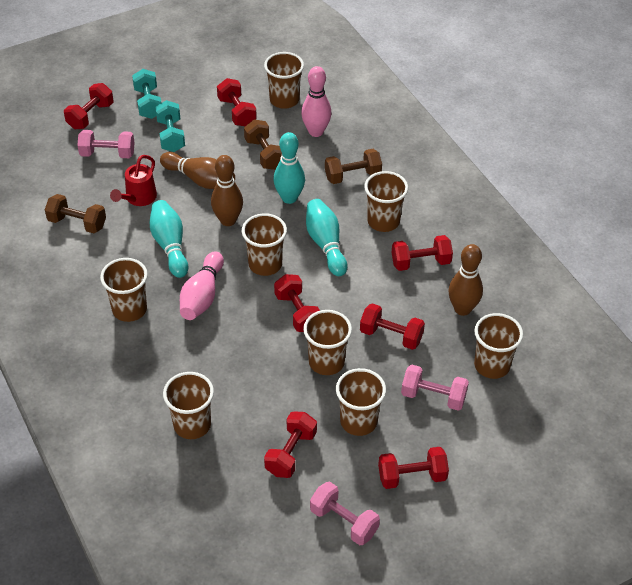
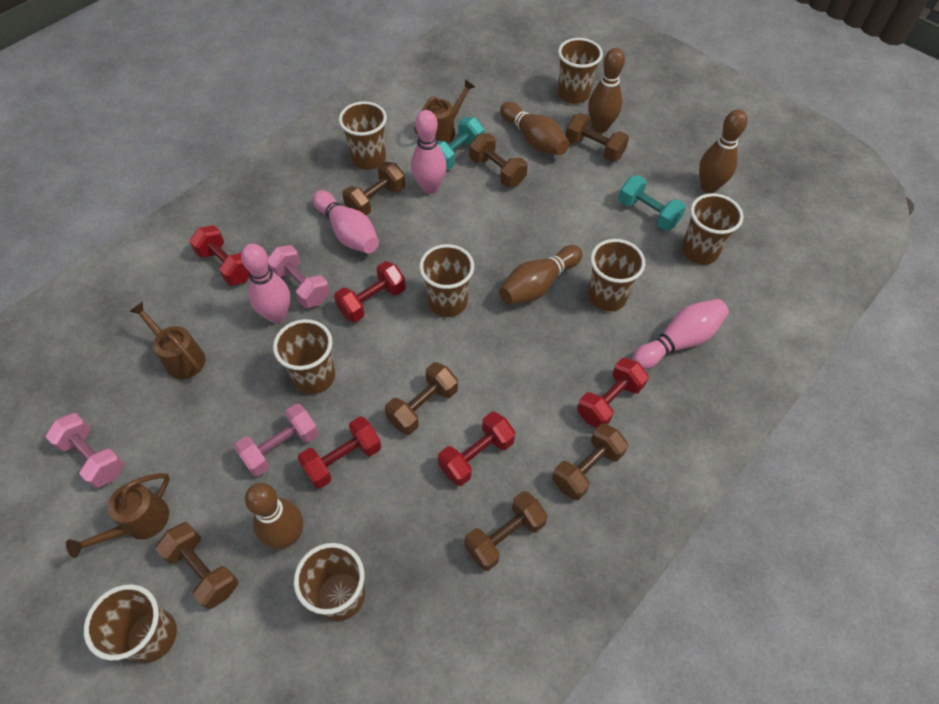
brown bowling pin: [160,152,235,189] [211,155,243,226] [448,244,483,316] = 3 -> [245,483,303,549] [499,245,583,305] [500,102,569,155] [588,48,625,133] [699,109,748,193] = 5
brown dumbbell: [45,194,106,233] [244,119,282,170] [325,149,382,184] = 3 -> [155,522,238,609] [342,162,405,215] [385,362,458,435] [464,491,548,571] [469,133,528,187] [552,423,628,500] [565,113,629,162] = 7
brown watering can: none = 0 -> [66,473,170,558] [129,302,205,379] [414,79,475,144] = 3
pink bowling pin: [180,251,224,320] [301,66,331,137] = 2 -> [241,244,290,323] [313,190,379,253] [411,110,447,194] [632,299,729,369] = 4
red dumbbell: [64,83,113,129] [217,78,257,126] [264,412,317,478] [274,274,320,332] [360,303,425,350] [378,447,449,489] [392,235,453,271] = 7 -> [189,225,250,286] [298,417,381,489] [334,261,406,322] [438,412,515,486] [577,358,649,428] = 5
red watering can: [110,155,157,206] = 1 -> none = 0
turquoise bowling pin: [150,200,188,278] [273,132,305,204] [306,199,347,276] = 3 -> none = 0

